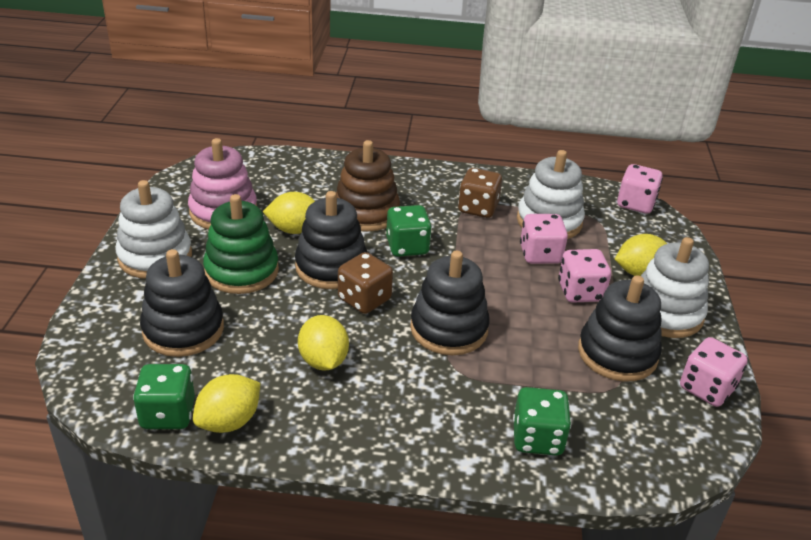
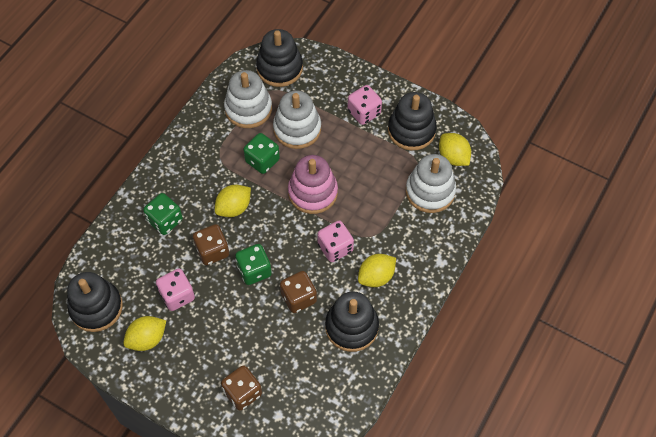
brown dice: [338,252,393,314] [458,168,502,218] = 2 -> [193,224,229,265] [221,365,262,411] [280,271,317,313] = 3
brown stacking toy: [336,140,400,231] = 1 -> none = 0
green stacking toy: [203,194,279,294] = 1 -> none = 0
pink dice: [520,214,568,264] [558,249,611,303] [617,164,663,214] [680,337,748,407] = 4 -> [156,269,195,311] [317,221,354,262] [347,85,382,125] = 3

